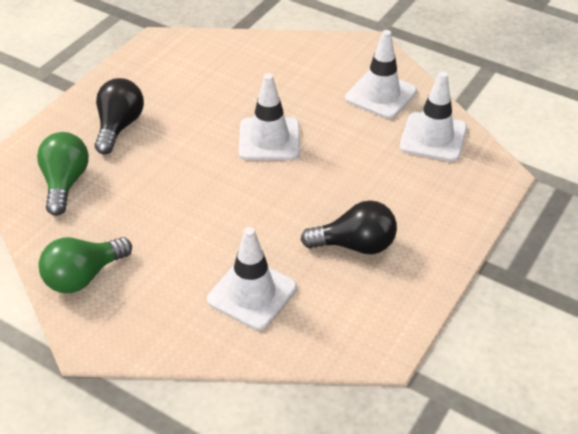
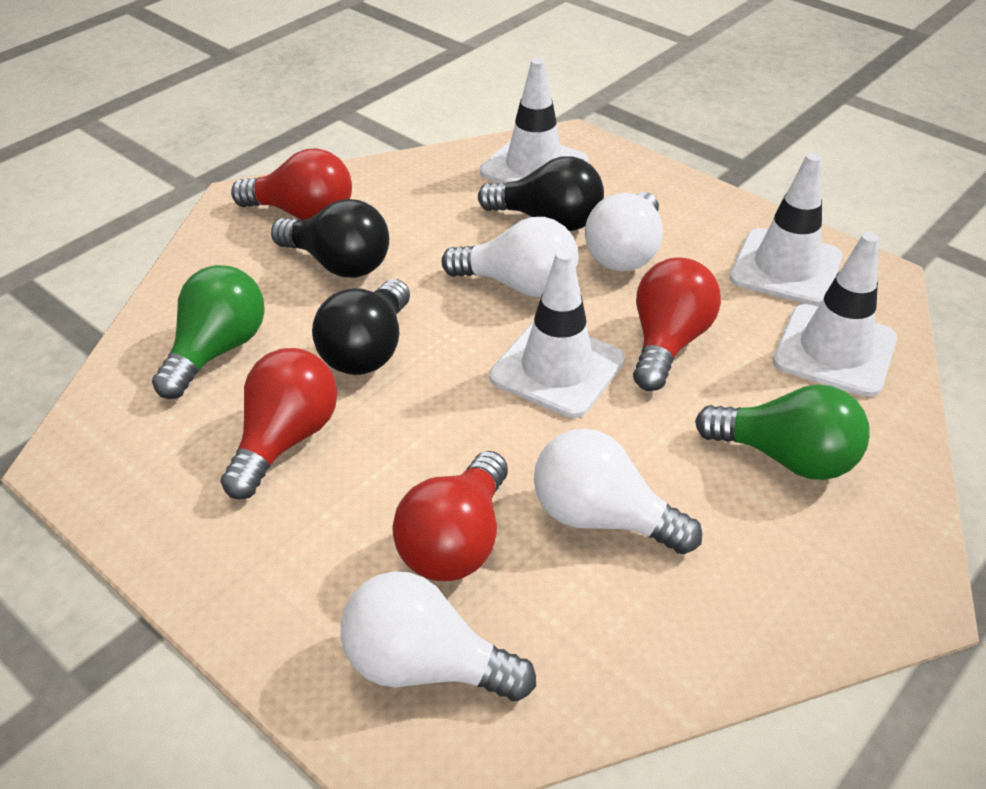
black light bulb: [95,78,144,155] [301,200,397,254] = 2 -> [271,199,389,278] [312,279,410,375] [478,156,604,231] = 3
red light bulb: none = 0 -> [220,348,338,499] [231,149,352,220] [392,451,508,581] [633,258,721,391] = 4
white light bulb: none = 0 -> [341,571,536,701] [442,217,578,297] [534,428,702,554] [585,192,663,271] = 4

